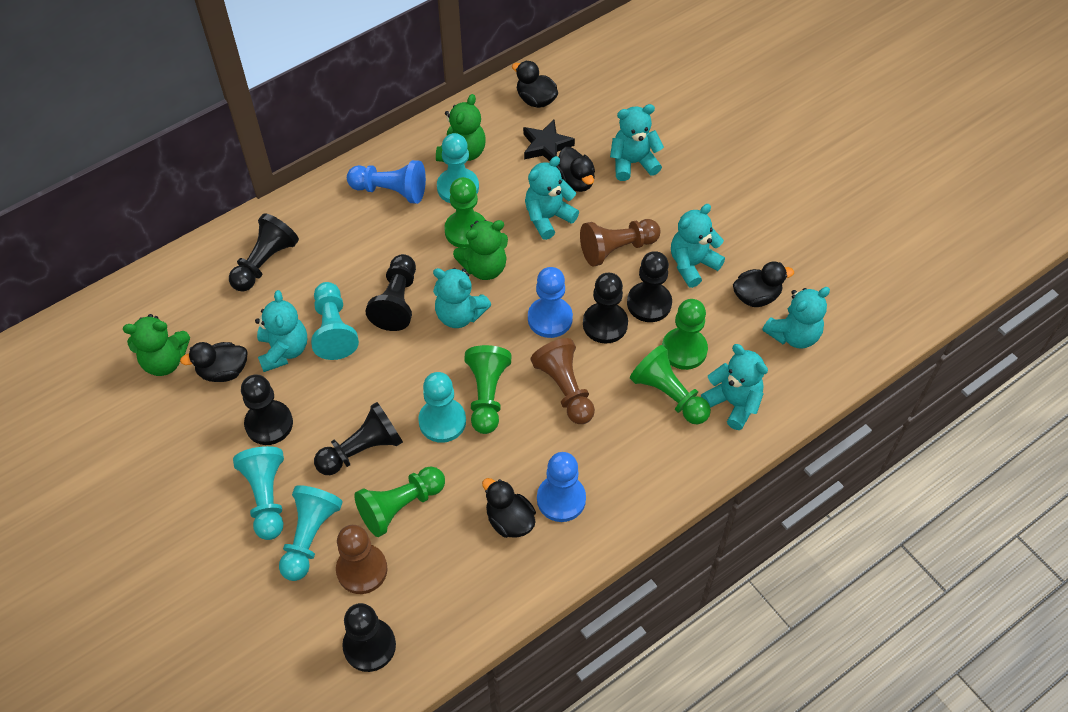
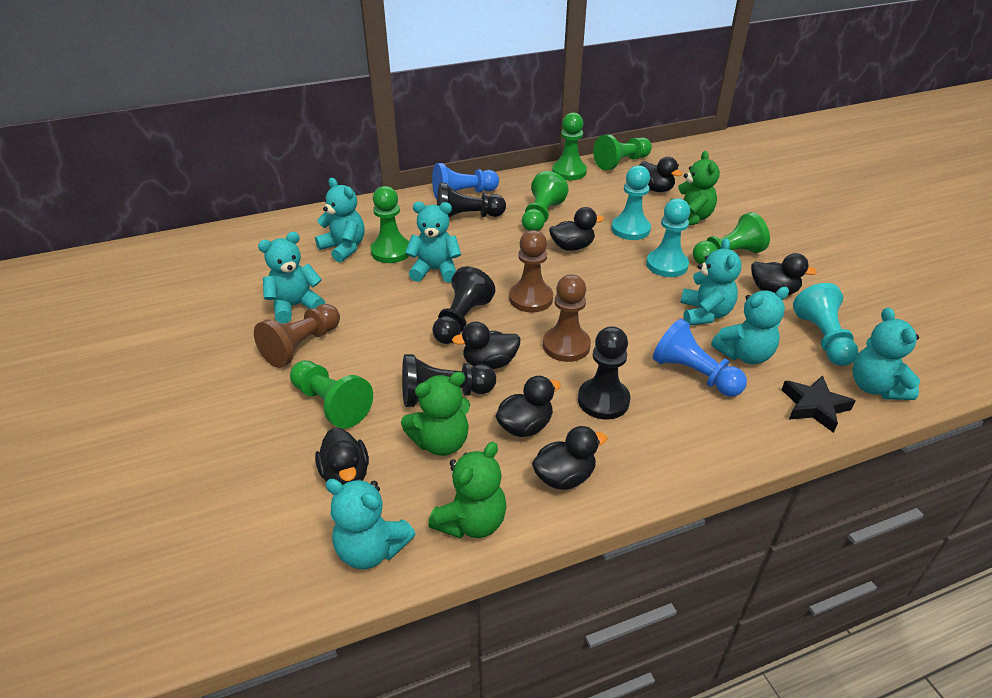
black duck: [180,342,248,382] [482,478,536,538] [512,61,558,108] [557,147,595,192] [733,261,794,307] = 5 -> [315,427,369,485] [452,322,521,369] [495,376,561,437] [532,426,607,490] [549,207,604,251] [640,157,682,192] [751,253,817,295] = 7
black pawn: [229,213,299,292] [241,374,293,445] [314,402,403,475] [342,603,396,672] [365,254,416,331] [583,273,628,344] [627,251,672,322] = 7 -> [402,354,496,407] [432,266,495,344] [437,183,506,218] [578,326,631,419] = 4
blue pawn: [347,160,426,204] [528,267,573,338] [537,452,586,522] = 3 -> [432,163,499,200] [653,319,747,396] = 2
green pawn: [354,466,445,537] [444,177,485,248] [464,345,511,434] [630,345,711,425] [662,299,708,370] = 5 -> [290,360,373,429] [370,186,409,263] [522,171,568,231] [552,112,587,180] [593,134,652,170] [693,212,770,264] = 6
turquoise pawn: [233,446,284,540] [279,485,343,581] [311,282,359,360] [418,372,466,443] [437,133,479,203] = 5 -> [611,165,651,240] [646,198,690,277] [793,283,859,366] = 3

